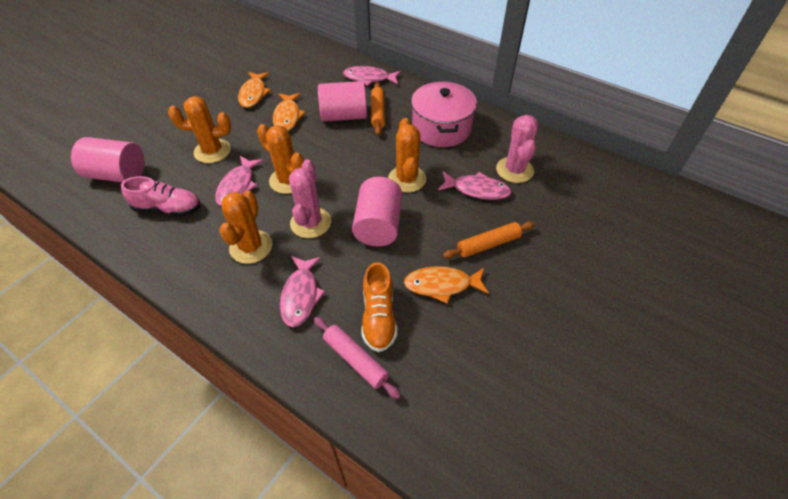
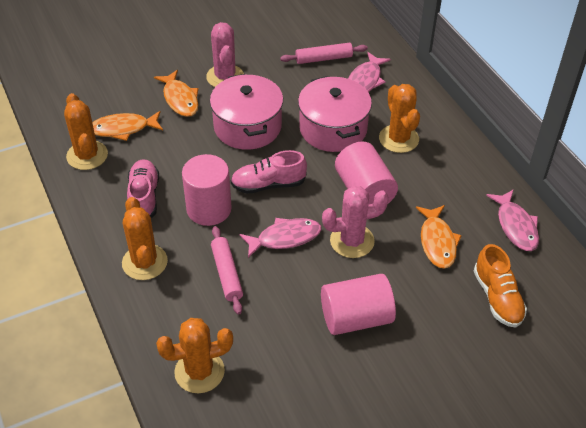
orange rolling pin: [371,82,385,135] [443,221,535,259] = 2 -> none = 0
pink fish: [215,156,263,206] [280,256,326,327] [343,66,401,86] [438,171,512,200] = 4 -> [240,218,322,258] [348,52,391,92] [486,189,539,251] = 3
pink pot: [411,82,477,147] = 1 -> [210,74,283,150] [298,76,372,152] = 2
pink rolling pin: [314,317,401,399] = 1 -> [211,226,243,315] [280,43,368,64] = 2
pink shoe: [121,176,201,216] = 1 -> [127,159,159,218] [231,150,307,194] = 2

